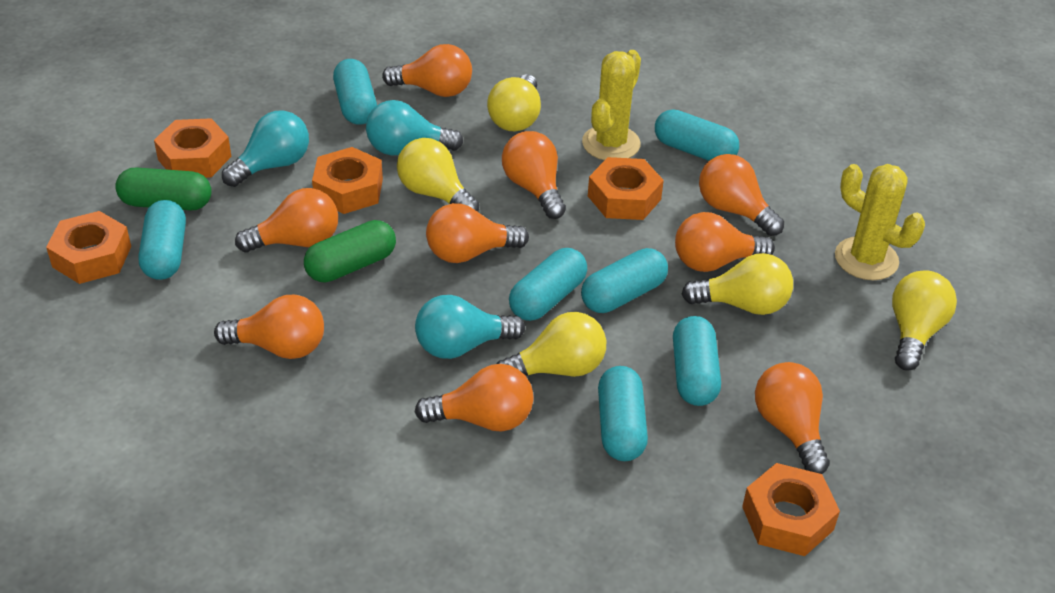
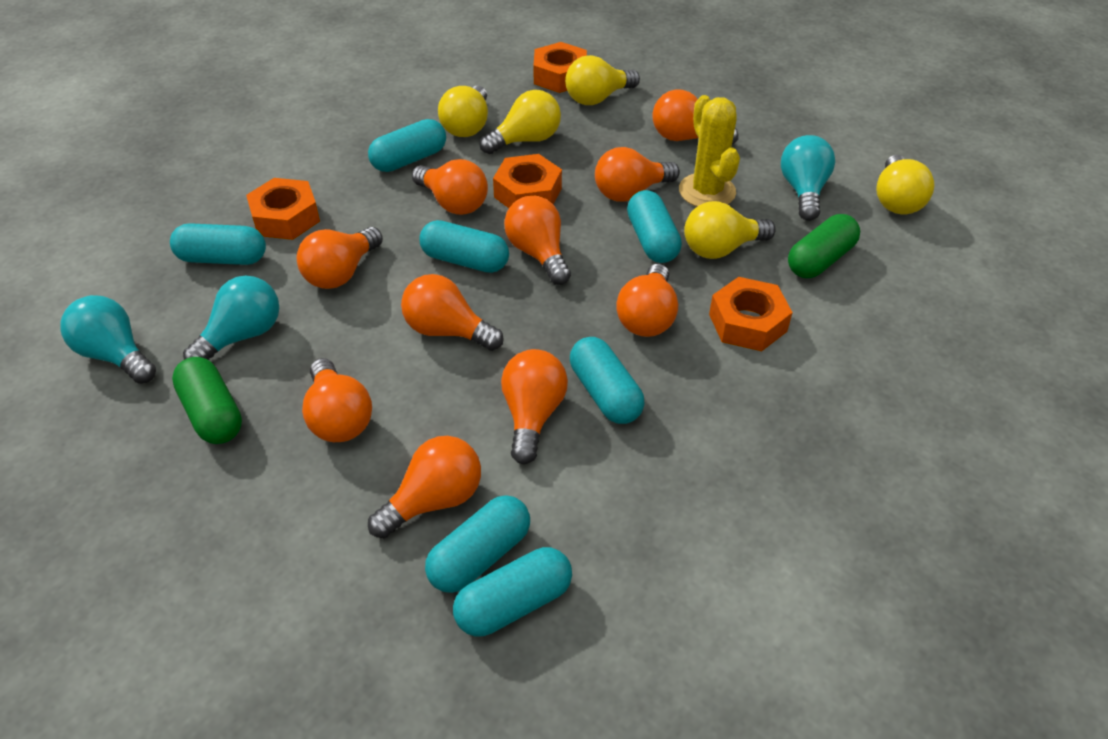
orange light bulb: [214,295,324,359] [235,188,338,253] [382,44,472,97] [415,364,534,431] [426,203,529,263] [502,131,566,219] [675,212,775,272] [699,154,784,236] [755,362,830,474] = 9 -> [297,227,383,289] [302,358,372,442] [368,436,481,538] [401,274,504,351] [412,159,488,215] [501,349,568,464] [504,196,571,285] [595,147,680,202] [616,264,678,337] [653,89,739,145] = 10
orange nut: [46,211,131,284] [154,118,232,178] [312,147,383,214] [588,157,664,220] [742,463,840,556] = 5 -> [246,178,320,240] [493,154,562,208] [533,42,587,93] [709,277,793,351] = 4
yellow cactus: [582,50,641,160] [835,164,925,280] = 2 -> [679,95,740,207] = 1

